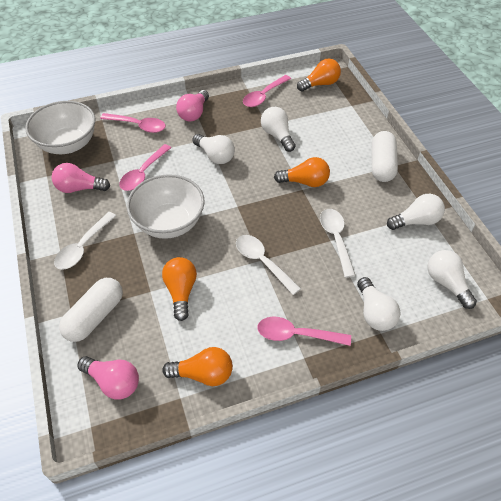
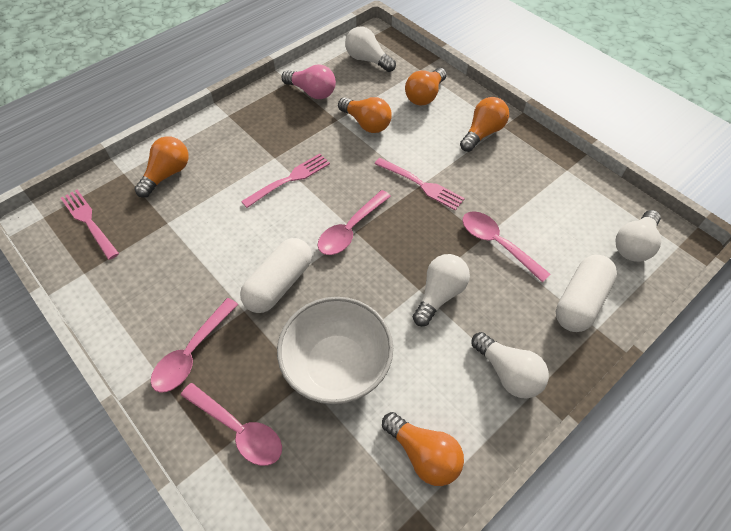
orange light bulb: [162,257,197,321] [162,347,233,386] [274,157,330,187] [297,58,341,91] = 4 -> [135,136,189,198] [338,97,392,133] [382,412,464,486] [405,68,447,105] [460,97,509,152] = 5
pink fork: none = 0 -> [61,190,119,260] [241,154,330,208] [375,158,465,211] = 3
pink light bulb: [52,163,110,193] [77,356,139,400] [176,90,209,122] = 3 -> [282,64,336,99] = 1
white bowl: [25,101,96,154] [127,174,205,239] = 2 -> [277,297,393,404] = 1
white light bulb: [192,134,235,164] [261,107,296,152] [357,277,400,331] [387,194,445,230] [427,250,477,309] = 5 -> [345,27,396,72] [413,254,470,326] [471,332,549,398] [615,210,661,262] = 4
white spoon: [54,212,116,270] [236,235,301,295] [320,209,356,278] = 3 -> none = 0

